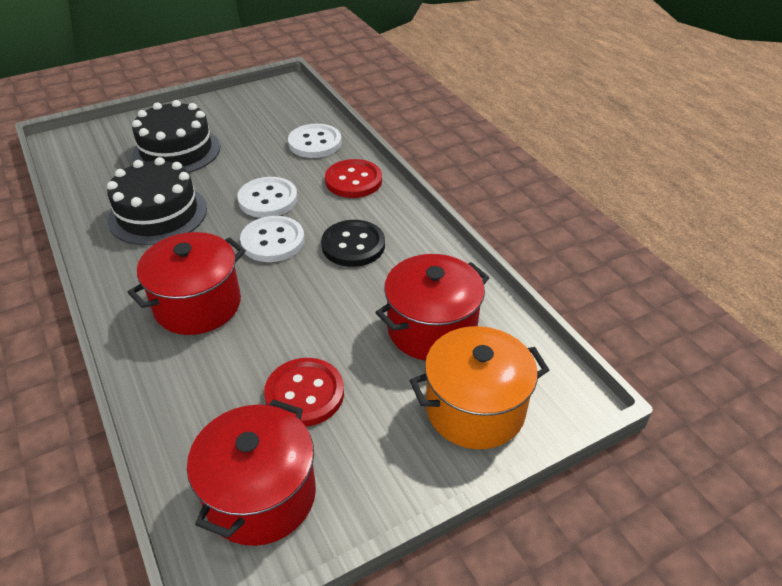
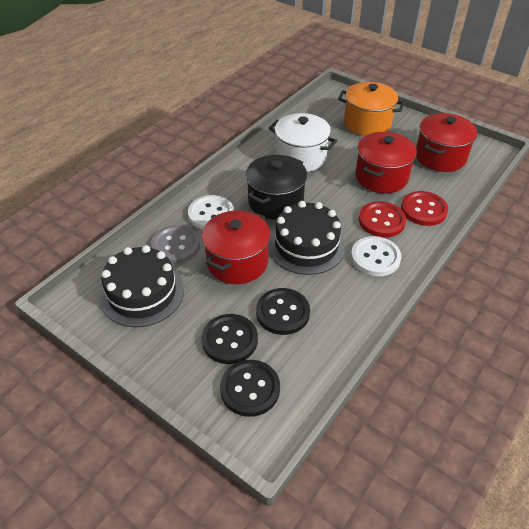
black button: [321,220,385,267] = 1 -> [201,314,258,364] [220,360,280,417] [256,288,310,335] = 3
black pot: none = 0 -> [246,155,307,220] = 1
grey button: none = 0 -> [151,225,200,264] = 1
white button: [237,177,298,218] [240,216,304,262] [288,124,342,158] = 3 -> [188,195,234,229] [351,236,401,276] = 2
white pot: none = 0 -> [269,113,337,172] = 1

